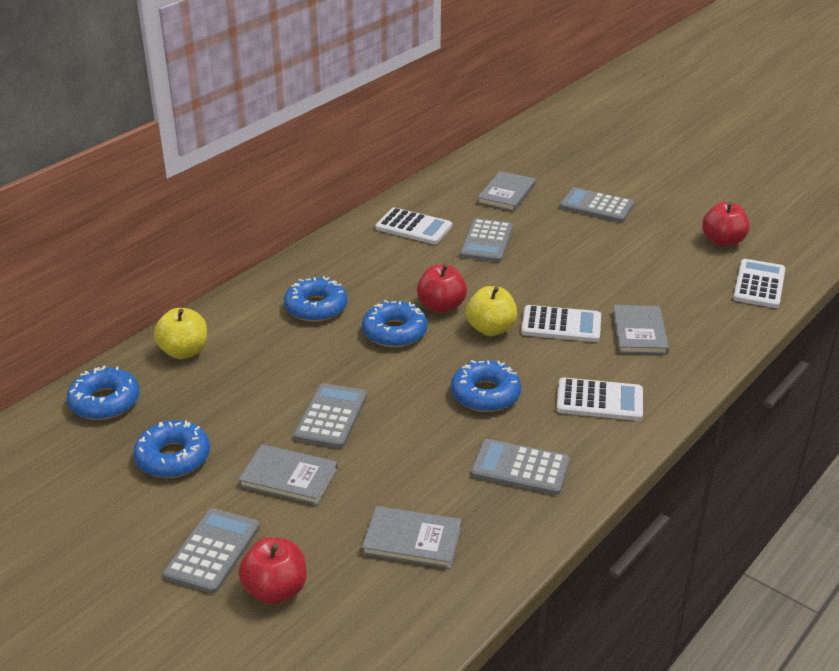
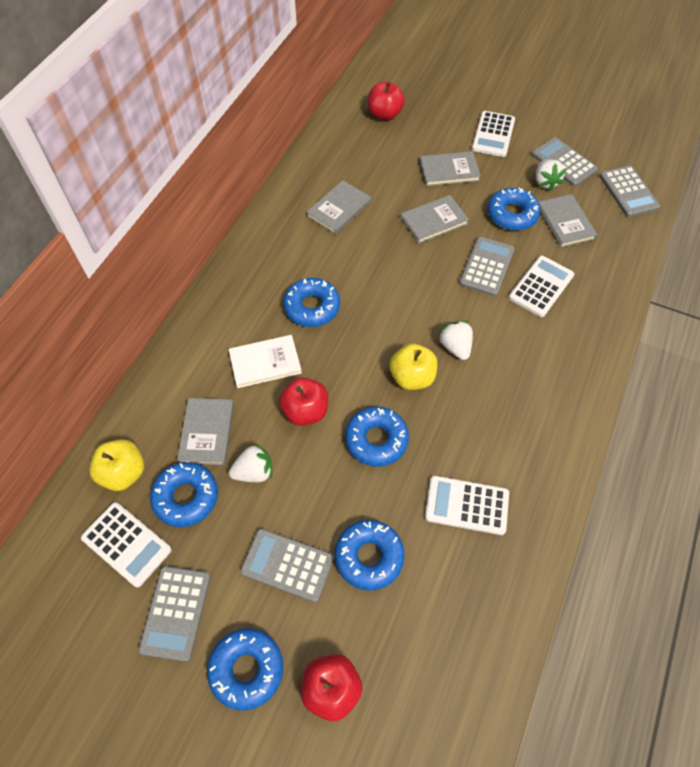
blue donut: [67,365,140,420] [133,420,210,478] [284,276,347,322] [362,300,427,347] [451,360,521,412] = 5 -> [150,462,218,527] [207,628,283,711] [283,278,340,327] [335,520,405,591] [345,407,409,467] [487,188,541,231] = 6
grey book: [238,444,338,505] [362,506,462,569] [477,171,536,212] [613,305,669,355] = 4 -> [177,398,234,465] [307,180,371,234] [400,195,469,244] [420,151,481,186] [539,194,598,248] = 5
white book: none = 0 -> [229,335,302,388] = 1
white strawberry: none = 0 -> [229,443,272,482] [438,321,473,360] [536,159,566,191] = 3

